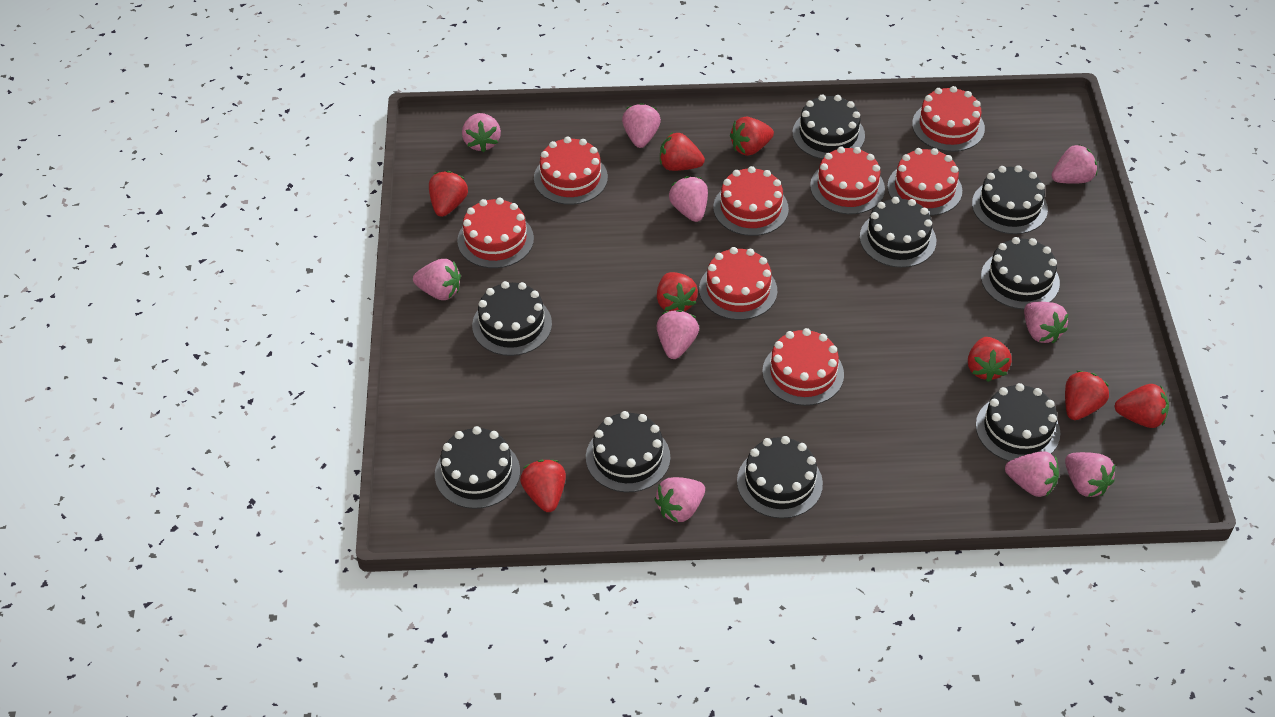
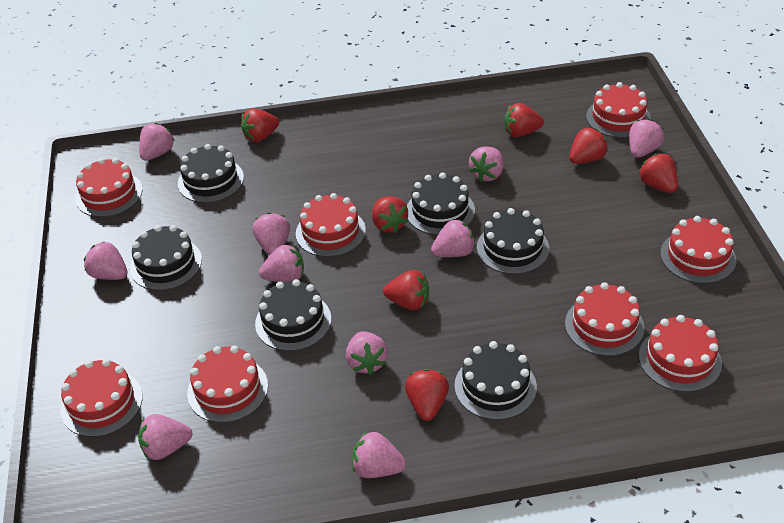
black cake: [435,426,520,509] [472,281,552,356] [586,411,670,493] [737,436,823,519] [792,94,865,159] [860,197,936,268] [972,165,1048,234] [976,383,1060,461] [981,237,1060,309] = 9 -> [130,225,202,290] [178,144,244,203] [255,279,331,351] [407,172,475,235] [455,341,537,420] [477,208,549,274] = 6
red strawberry: [429,171,468,217] [520,460,566,512] [657,272,698,311] [660,132,705,171] [730,117,774,156] [968,337,1012,382] [1065,371,1109,420] [1114,384,1169,428] = 8 -> [241,108,279,142] [372,196,408,233] [383,270,429,310] [405,369,449,421] [505,103,544,137] [569,127,608,164] [639,154,678,193] = 7

